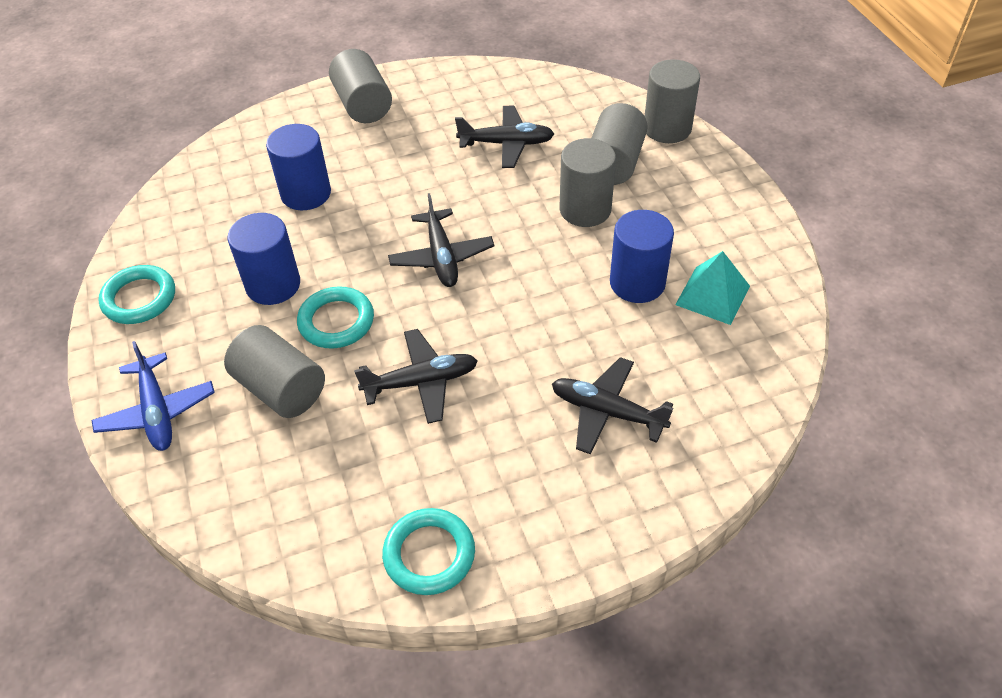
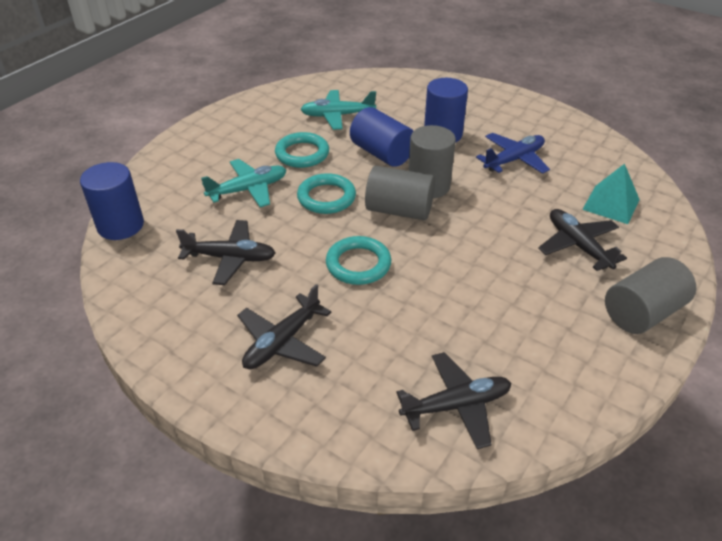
grey cylinder: [224,325,325,418] [329,49,392,123] [560,138,616,227] [592,103,648,185] [645,59,700,143] = 5 -> [365,166,435,220] [408,125,456,198] [605,257,696,334] = 3
turquoise plane: none = 0 -> [201,159,286,207] [300,90,376,130] = 2

